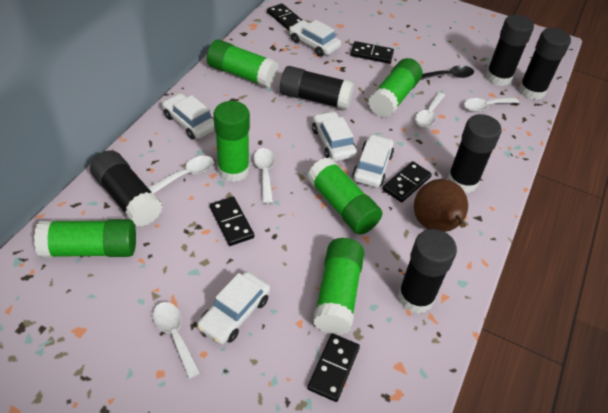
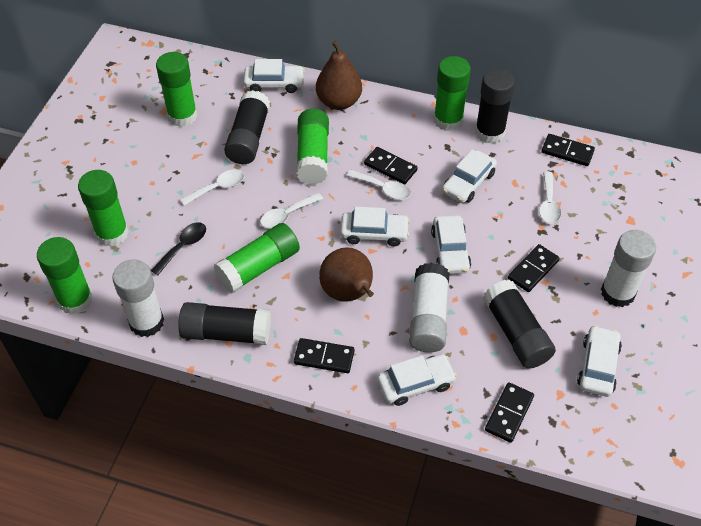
black glue stick: [90,150,163,227] [280,66,354,110] [398,229,457,313] [447,114,502,193] [486,14,534,86] [519,28,571,100] = 6 -> [178,302,271,345] [224,90,270,164] [475,69,515,144] [483,280,556,369] = 4
brown pear: [414,179,468,232] = 1 -> [316,41,362,110] [319,247,374,302] = 2
white car: [162,93,215,139] [197,271,270,345] [289,20,341,57] [312,111,357,161] [352,134,394,187] = 5 -> [243,59,305,93] [340,207,410,246] [377,354,457,406] [431,215,471,274] [442,149,497,203] [577,325,622,397] = 6
white glue stick: none = 0 -> [112,259,164,337] [409,263,450,353] [601,230,656,307] = 3
white spoon: [148,156,214,194] [153,302,200,379] [253,148,275,204] [415,92,445,127] [464,97,519,112] = 5 -> [180,169,245,206] [260,193,323,228] [347,170,411,200] [539,172,561,224] = 4

